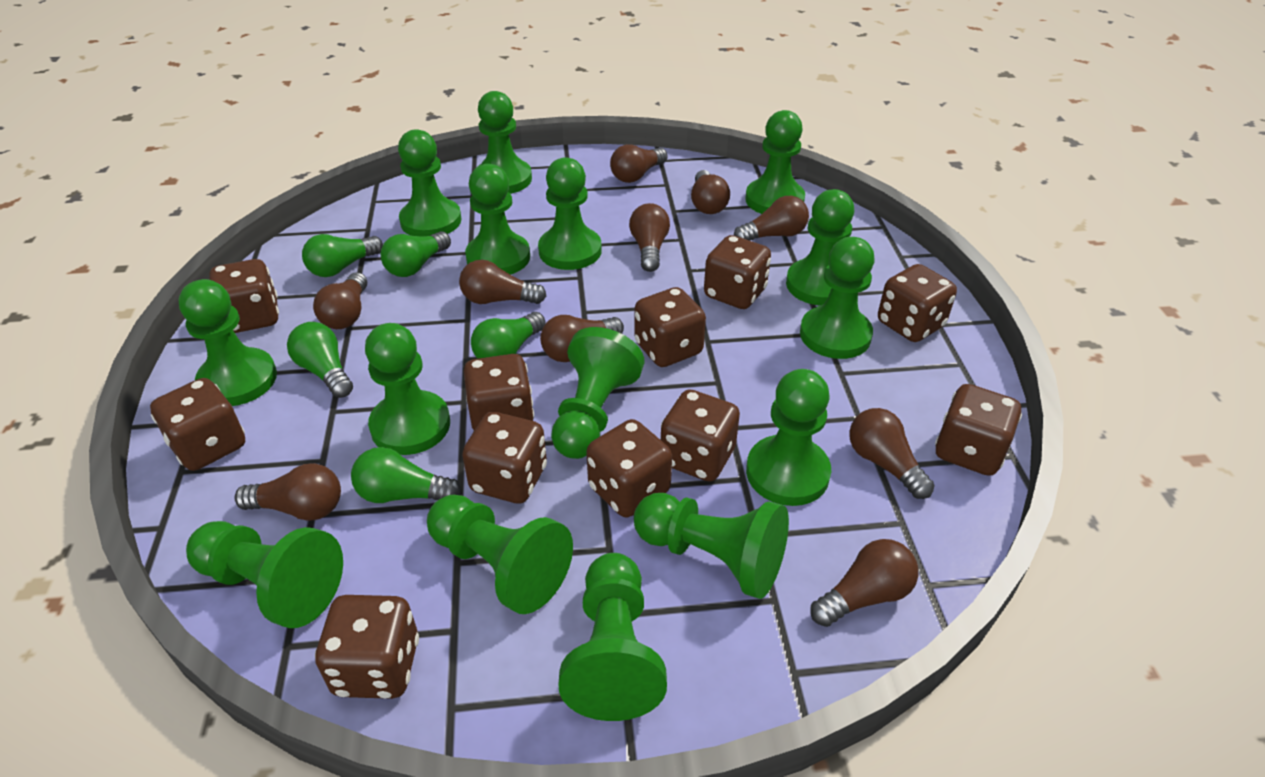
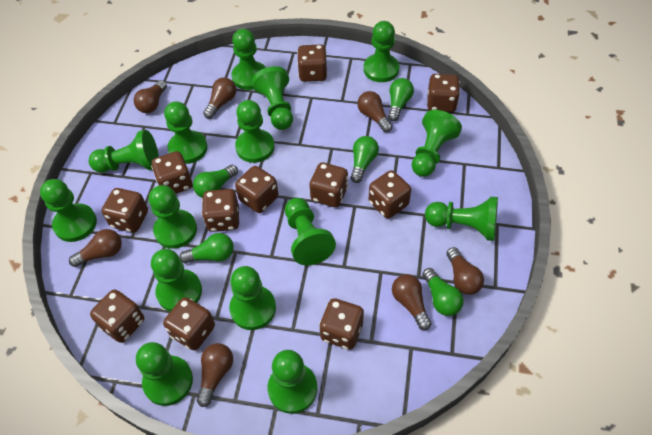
brown light bulb: [234,463,341,521] [313,272,367,329] [459,260,546,304] [540,315,624,362] [610,144,667,183] [629,203,670,272] [691,170,730,214] [734,196,809,241] [810,539,918,627] [849,408,935,499] = 10 -> [69,229,122,267] [134,80,167,113] [197,343,233,407] [203,77,236,119] [357,91,392,132] [392,274,431,330] [446,247,484,295] = 7

